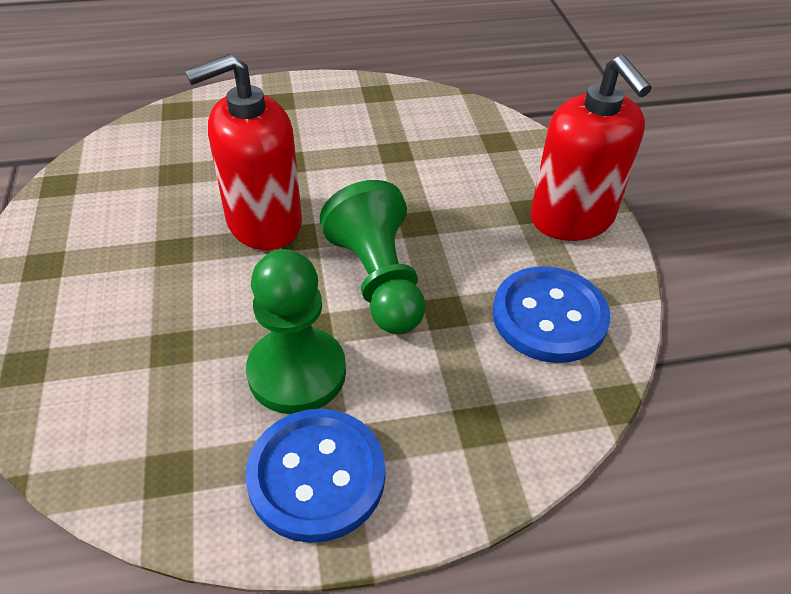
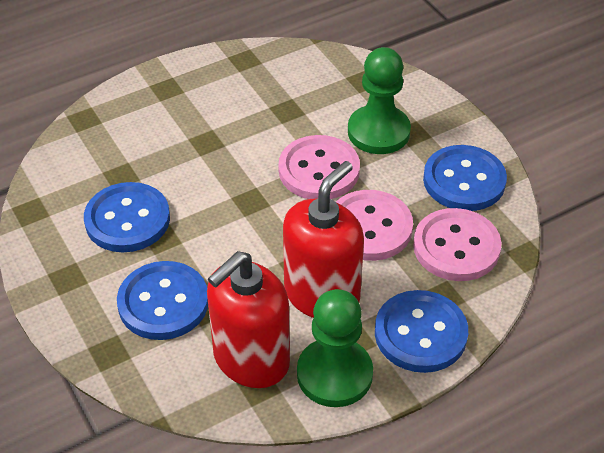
blue button: [245,409,386,543] [493,266,611,363] = 2 -> [84,182,170,252] [117,261,208,340] [375,290,468,373] [423,145,507,211] = 4
pink button: none = 0 -> [278,135,360,199] [336,190,413,261] [413,208,502,281] = 3

